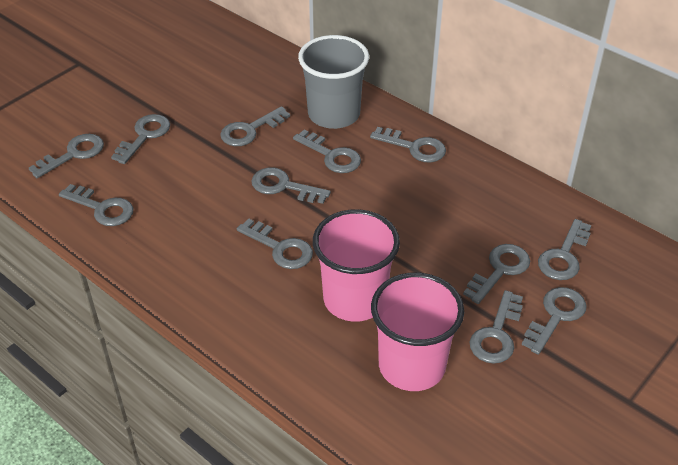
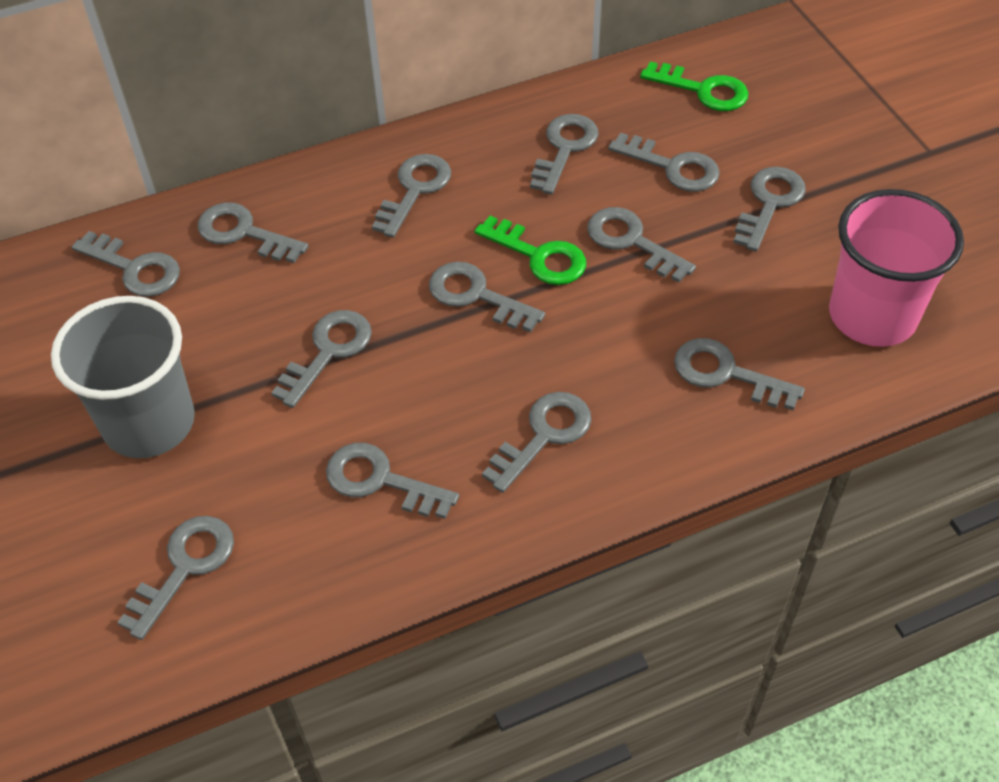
green key: none = 0 -> [475,216,586,285] [640,62,749,111] = 2
grey key: [29,134,104,178] [59,184,134,226] [111,114,170,164] [220,106,290,146] [237,219,313,269] [251,167,331,204] [293,130,361,173] [370,127,446,162] [463,244,530,304] [470,290,523,364] [522,287,586,355] [538,219,592,280] = 12 -> [72,231,180,297] [117,516,234,640] [198,202,308,263] [271,310,372,408] [326,443,459,519] [372,154,451,238] [429,262,545,332] [482,392,592,493] [530,114,599,194] [587,207,696,283] [608,133,720,192] [674,338,805,410] [733,167,806,251] = 13
pink cup: [313,209,400,322] [371,273,464,391] = 2 -> [829,189,964,347] = 1

